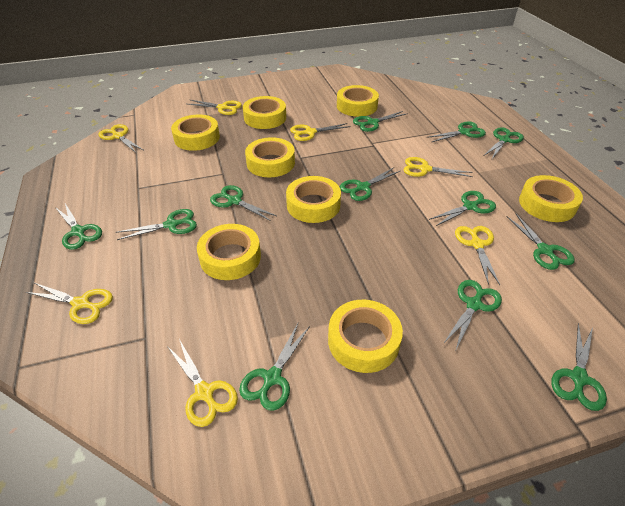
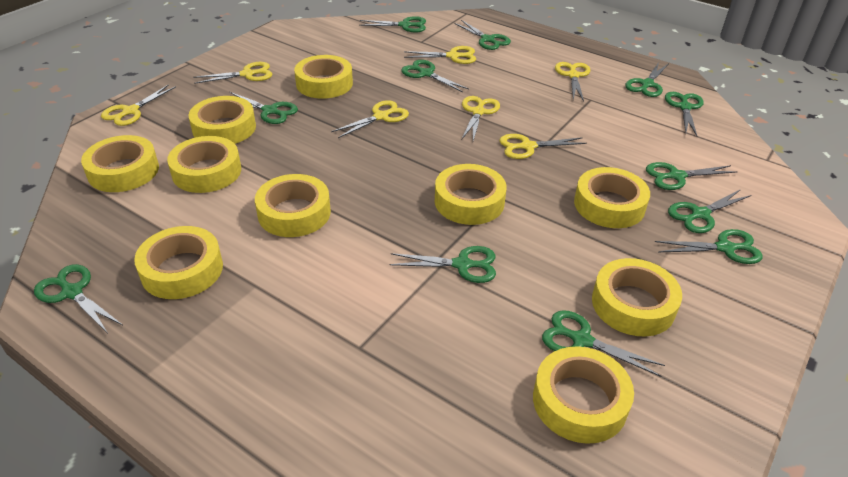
yellow tape: [171,115,220,151] [197,224,261,280] [243,96,286,129] [245,137,295,177] [286,176,341,223] [328,300,403,373] [337,85,379,117] [519,175,583,222] = 8 -> [81,135,159,192] [134,226,223,299] [167,136,241,193] [189,96,256,144] [255,174,331,237] [294,55,353,99] [435,164,507,225] [533,346,634,444] [574,167,650,228] [592,258,682,337] = 10

